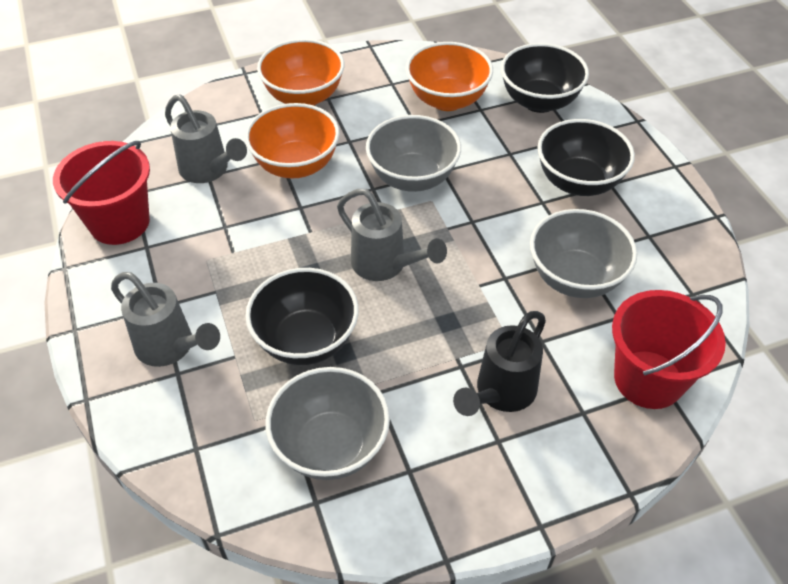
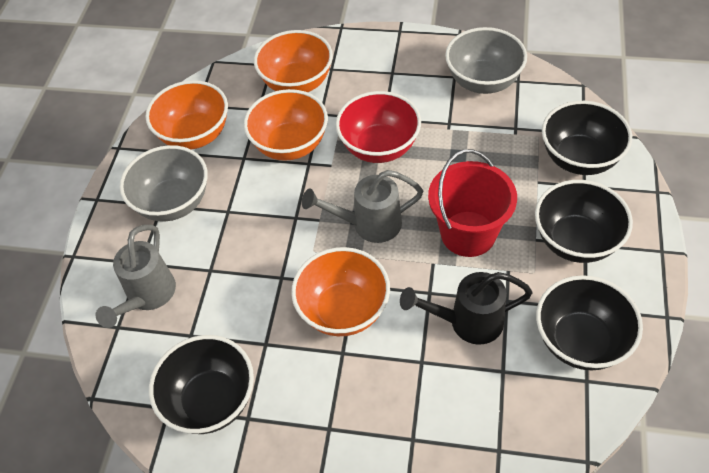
black bowl: [245,268,359,365] [501,43,589,113] [537,119,635,196] = 3 -> [149,335,254,434] [535,180,633,263] [536,275,643,370] [542,101,632,175] = 4
grey bowl: [265,367,390,480] [366,115,461,192] [530,209,637,298] = 3 -> [120,145,208,222] [445,27,527,94] = 2
grey watering can: [111,272,220,367] [165,94,247,183] [337,189,447,281] = 3 -> [95,224,176,328] [302,170,423,243] = 2
orange bowl: [245,103,340,178] [257,39,345,106] [406,42,493,111] = 3 -> [145,80,228,149] [244,89,328,161] [254,30,333,93] [291,247,390,336] = 4
red bowl: none = 0 -> [336,91,421,163] = 1
red bucket: [53,141,150,245] [612,290,726,409] = 2 -> [428,149,517,257] = 1

